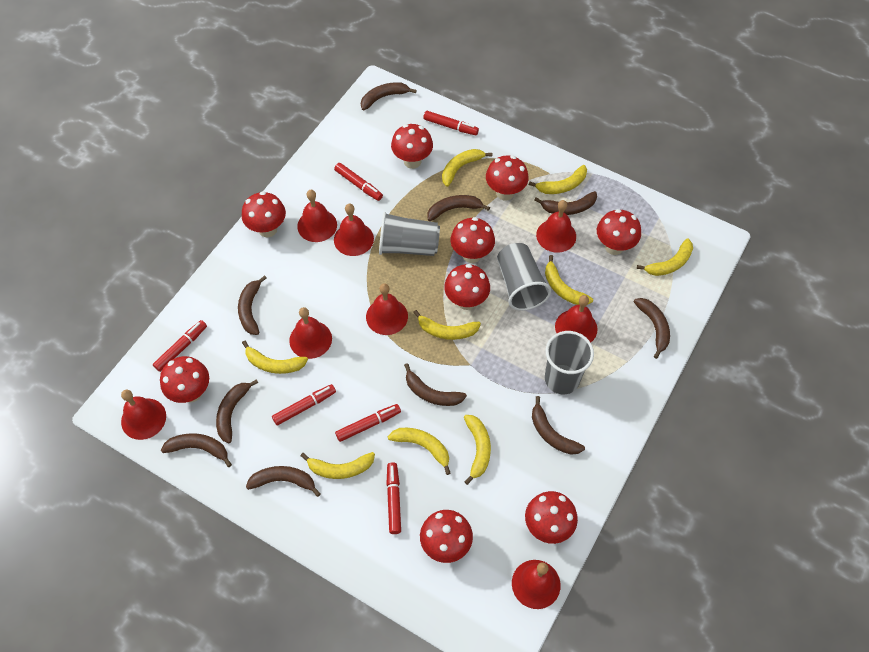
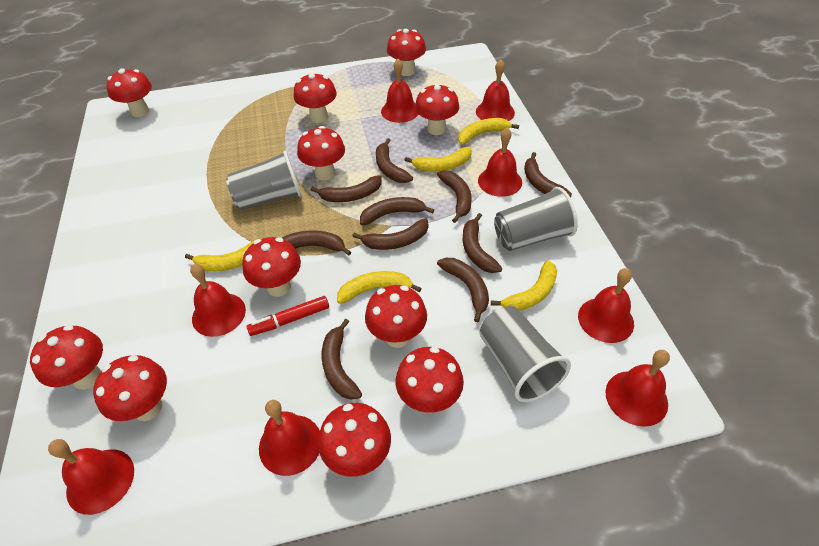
red marker: [153,320,207,372] [272,384,336,425] [334,163,383,201] [335,404,401,442] [386,462,401,534] [423,111,479,136] = 6 -> [247,296,329,336] = 1
red mushroom: [160,356,209,403] [242,191,286,237] [391,124,433,169] [420,510,473,563] [444,264,490,310] [450,217,495,263] [486,155,529,201] [525,491,578,544] [597,209,641,255] = 9 -> [30,325,103,390] [93,355,167,421] [106,68,152,117] [242,237,301,297] [294,72,337,123] [297,126,345,181] [318,403,391,477] [365,285,427,348] [387,29,426,76] [396,347,464,413] [415,83,459,135] = 11
yellow banana: [242,340,308,374] [301,452,375,479] [388,428,451,475] [413,310,481,340] [442,149,492,187] [464,415,491,485] [529,165,587,194] [545,255,593,305] [637,238,693,276] = 9 -> [185,238,263,271] [337,271,422,304] [405,147,472,171] [458,118,519,145] [491,260,557,311] = 5

